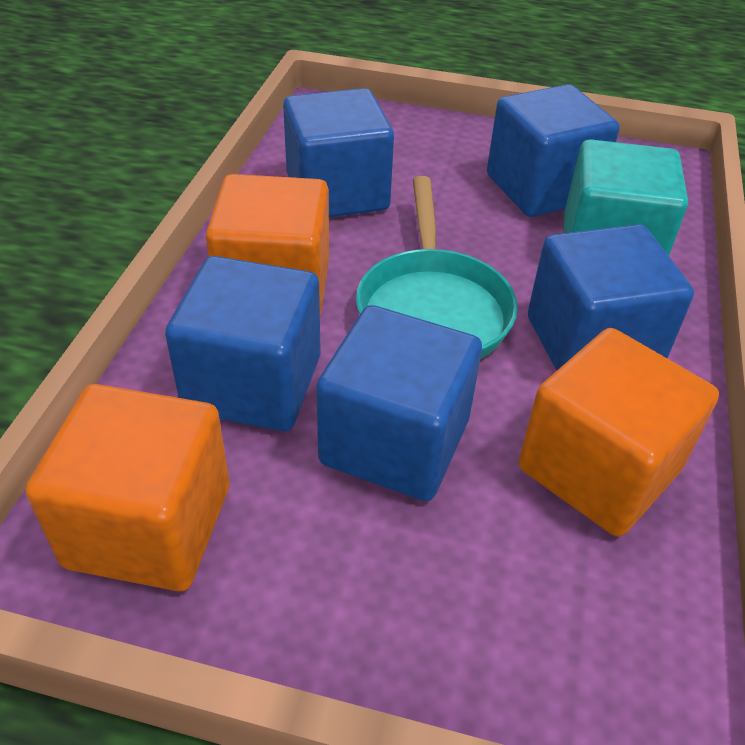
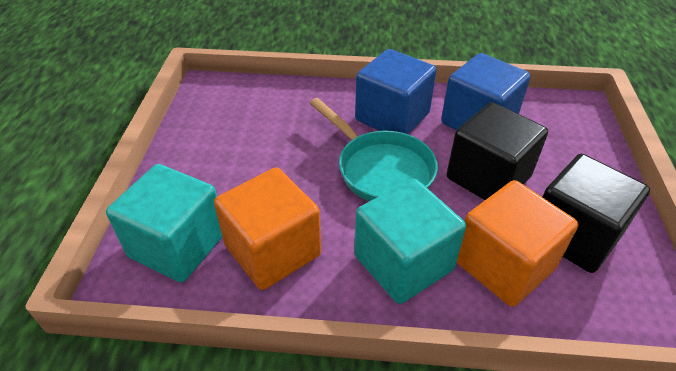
black cube: none = 0 -> [447,102,548,200] [543,154,650,273] = 2
blue cube: [165,256,321,431] [283,88,394,218] [316,305,482,501] [487,84,620,217] [528,224,694,371] = 5 -> [355,49,437,134] [441,53,531,130] = 2
orange cube: [26,384,230,591] [206,174,329,315] [518,328,719,537] = 3 -> [214,167,321,290] [456,180,578,307] = 2
turquoise cube: [564,139,688,256] = 1 -> [106,164,222,282] [354,179,466,304] = 2

